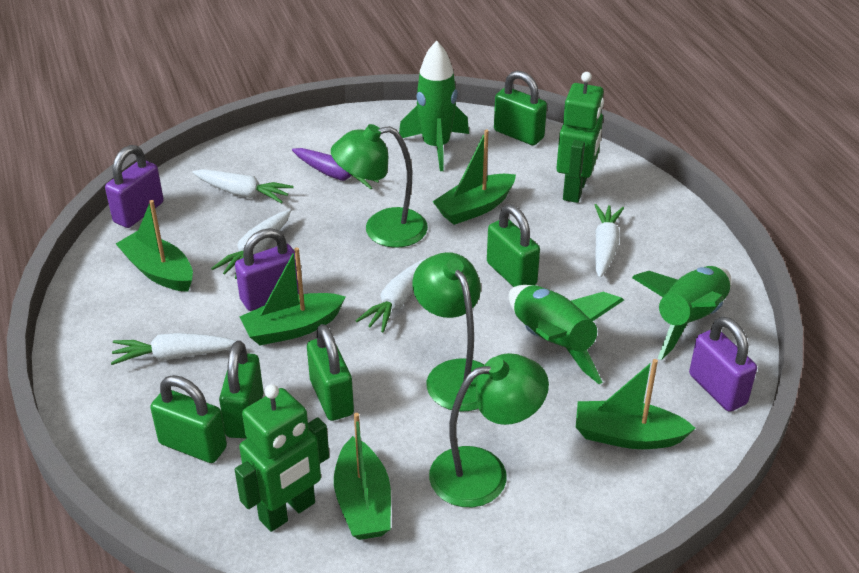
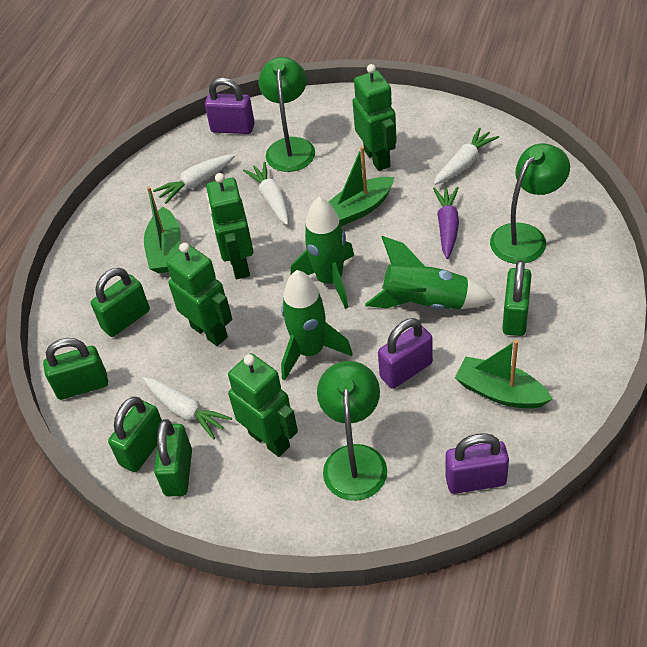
green boat: [116,200,193,292] [240,247,346,345] [334,413,391,540] [432,129,516,225] [576,359,696,449] = 5 -> [144,187,181,273] [329,146,394,226] [455,340,552,409] = 3
green robot: [235,384,329,532] [556,72,604,203] = 2 -> [166,243,232,346] [206,173,254,279] [228,353,298,457] [353,64,397,171] = 4
white carrot: [111,333,236,365] [192,169,294,204] [211,210,291,279] [356,257,429,333] [595,204,624,278] = 5 -> [143,377,232,440] [153,154,236,204] [243,162,289,225] [433,127,499,185] = 4

